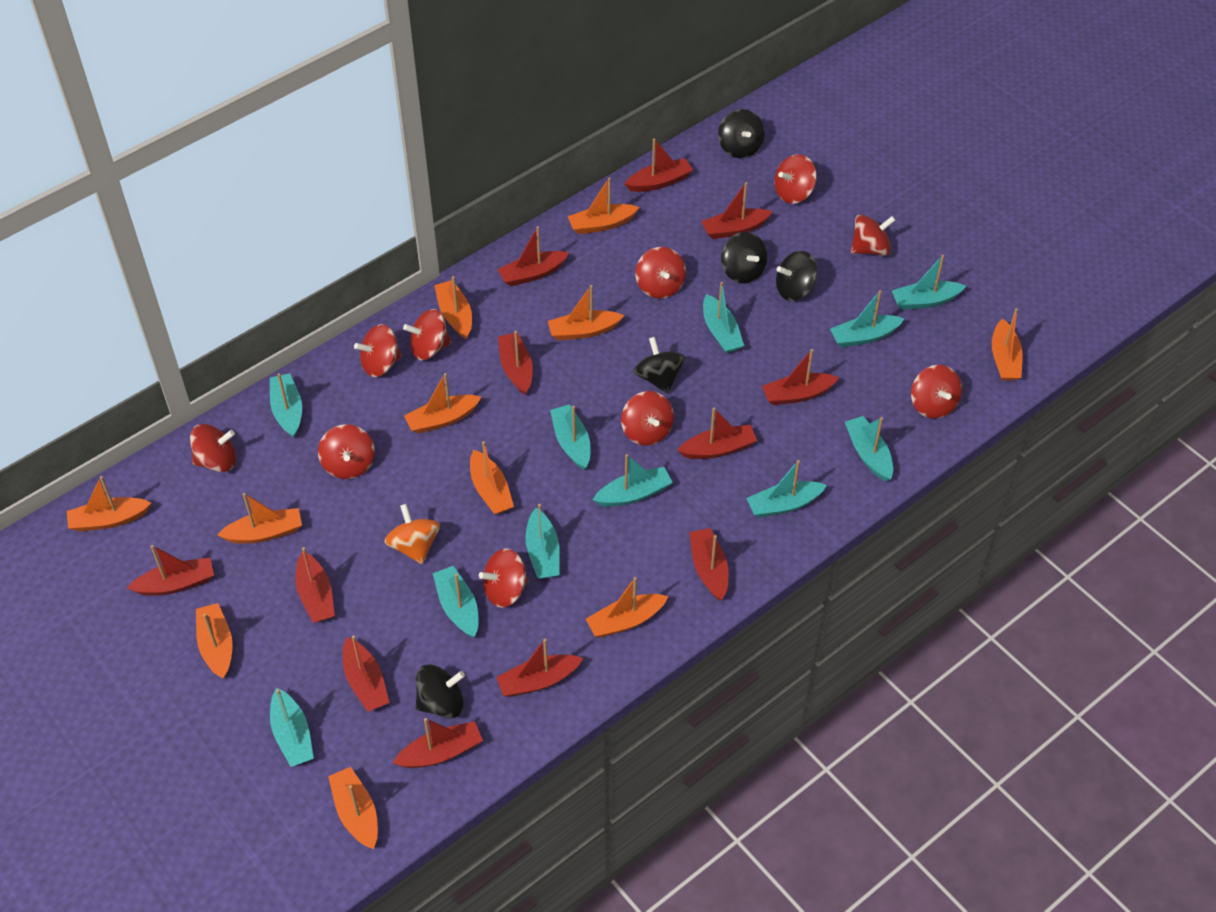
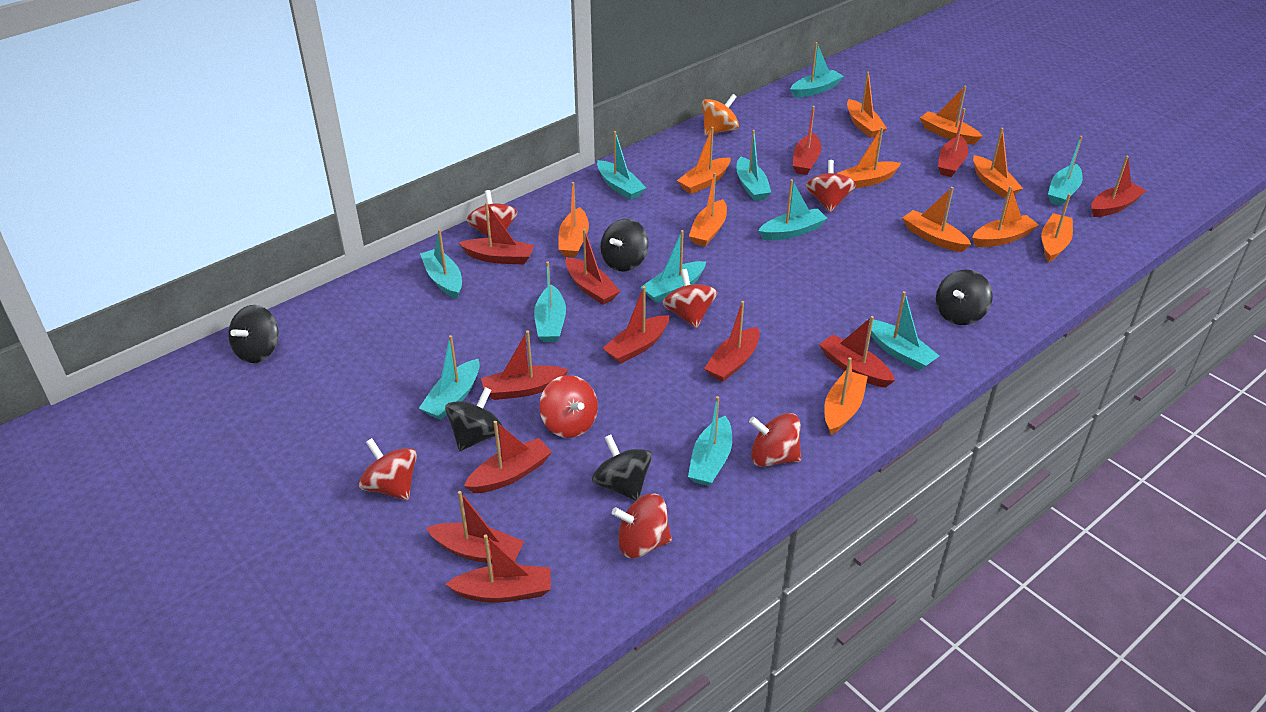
red spinning top: [190,424,236,472] [318,424,375,479] [354,324,402,377] [403,309,452,360] [479,548,529,608] [621,391,674,446] [635,247,686,299] [774,154,817,204] [851,214,895,256] [911,365,962,419] = 10 -> [359,438,417,500] [467,190,517,238] [539,375,598,438] [612,493,672,558] [662,269,717,328] [749,413,801,467] [806,160,856,212] = 7

